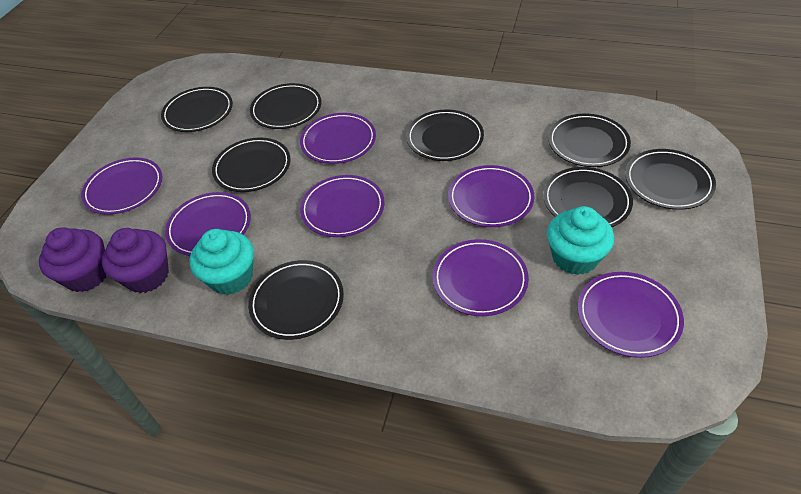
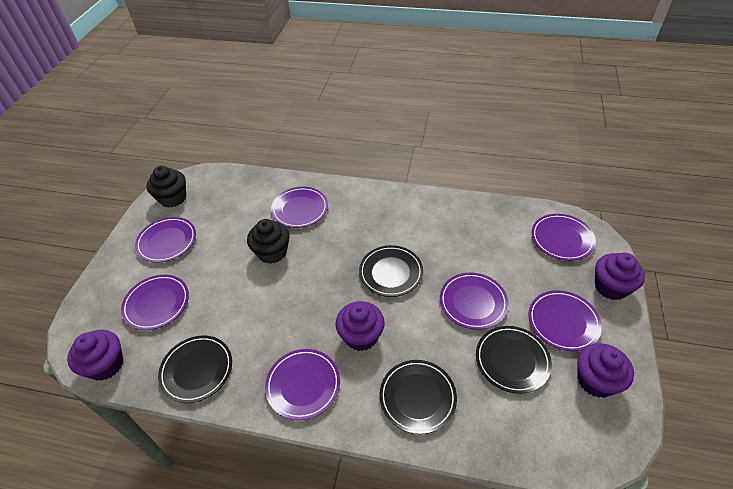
black cupcake: none = 0 -> [147,166,186,208] [247,219,290,264] = 2
black plate: [161,87,233,132] [212,137,291,192] [248,260,344,340] [250,83,321,129] [406,110,484,161] [543,167,633,227] [548,113,631,167] [625,149,716,210] = 8 -> [158,335,232,403] [359,245,423,297] [379,360,457,434] [476,326,552,394] = 4
purple cupcake: [39,227,107,292] [102,228,169,293] = 2 -> [67,330,124,381] [336,301,385,351] [577,343,634,398] [595,253,645,300] = 4
turquoise cupcake: [189,229,254,295] [547,206,614,275] = 2 -> none = 0

